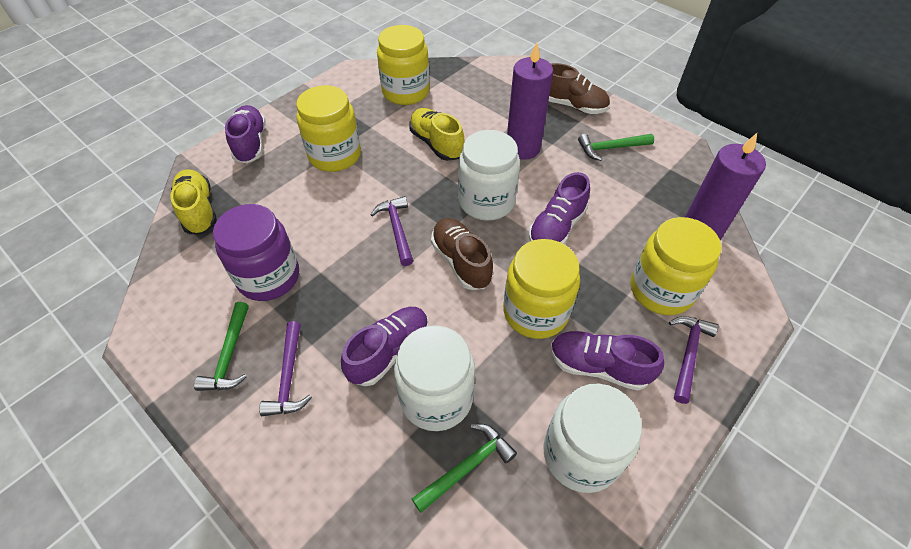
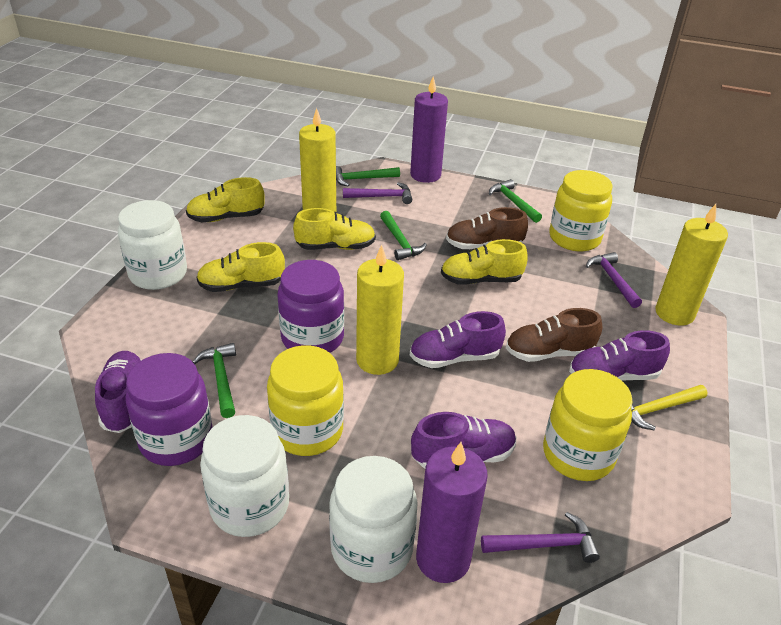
green hammer: [194,302,249,391] [412,424,517,513] [578,134,654,161] = 3 -> [193,343,236,418] [336,166,400,187] [380,211,427,260] [489,179,542,223] = 4
purple jar: [213,204,299,301] = 1 -> [125,353,213,466] [277,260,344,353] = 2
yellow candle: none = 0 -> [299,108,336,212] [356,245,404,375] [655,204,728,326] = 3
yellow hammer: none = 0 -> [631,385,708,430] = 1
yellow jar: [296,85,361,172] [377,25,430,105] [503,239,580,339] [631,217,721,315] = 4 -> [267,345,344,456] [543,369,633,481] [549,170,613,251] = 3
yellow shoe: [170,169,217,234] [409,108,465,161] = 2 -> [186,177,264,222] [196,242,285,292] [293,208,376,250] [441,239,528,285] = 4

